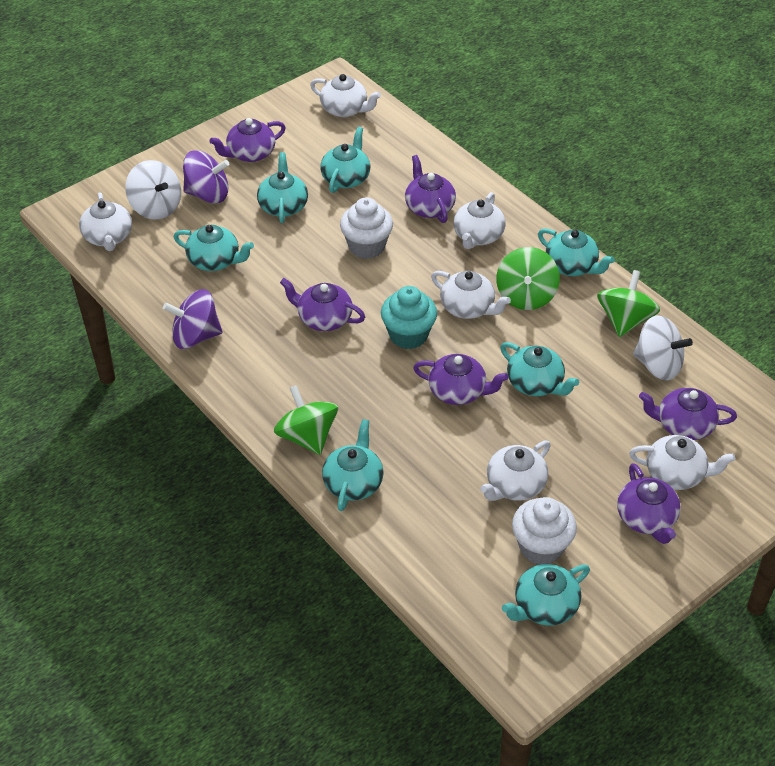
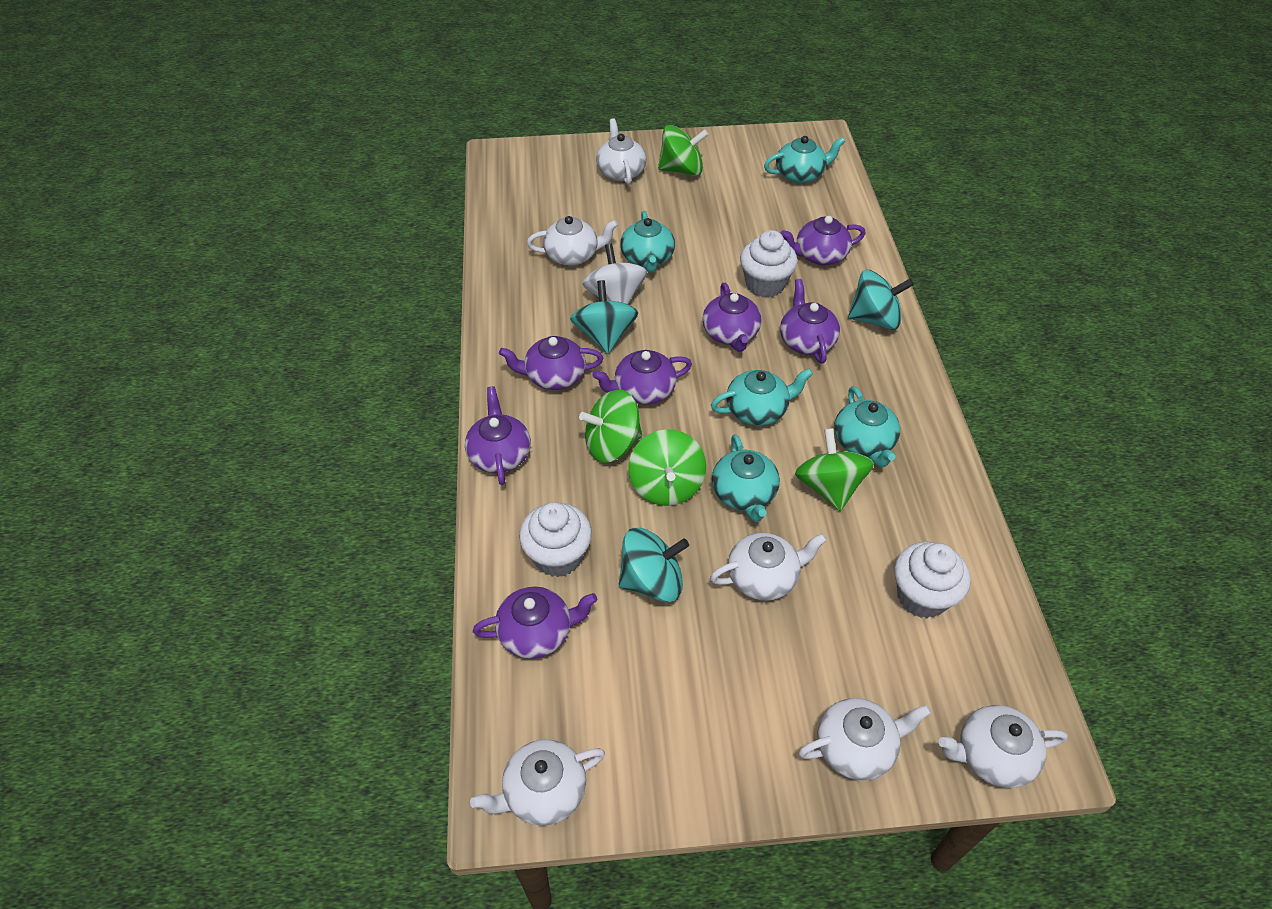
green spinning top: [274,385,338,455] [496,247,560,310] [597,270,660,337] = 3 -> [579,390,642,463] [628,429,706,506] [658,125,709,176] [795,428,874,511] = 4
purple spinning top: [163,289,223,349] [183,151,230,203] = 2 -> none = 0
purple teapot: [210,118,286,162] [280,278,365,331] [405,155,456,223] [413,354,508,405] [617,463,681,544] [639,388,737,440] = 6 -> [465,386,531,485] [473,586,597,659] [499,336,603,390] [592,350,692,405] [702,283,762,352] [780,216,866,265] [780,279,840,363] = 7
turquoise cupcake: [381,286,437,349] = 1 -> none = 0
turquoise spinning top: none = 0 -> [570,280,638,354] [618,528,689,602] [848,270,914,330] = 3
turquoise teapot: [174,225,254,271] [257,152,308,223] [320,127,370,193] [322,419,384,511] [500,342,579,396] [502,564,590,626] [538,228,615,276] = 7 -> [620,211,675,273] [711,368,813,426] [712,434,780,522] [764,136,846,183] [834,386,900,467] = 5
white cupcake: [340,197,393,259] [512,497,577,565] = 2 -> [519,502,592,577] [740,230,798,298] [894,542,971,618] = 3
white spinning top: [125,160,181,220] [633,315,693,380] = 2 -> [582,244,647,304] = 1

